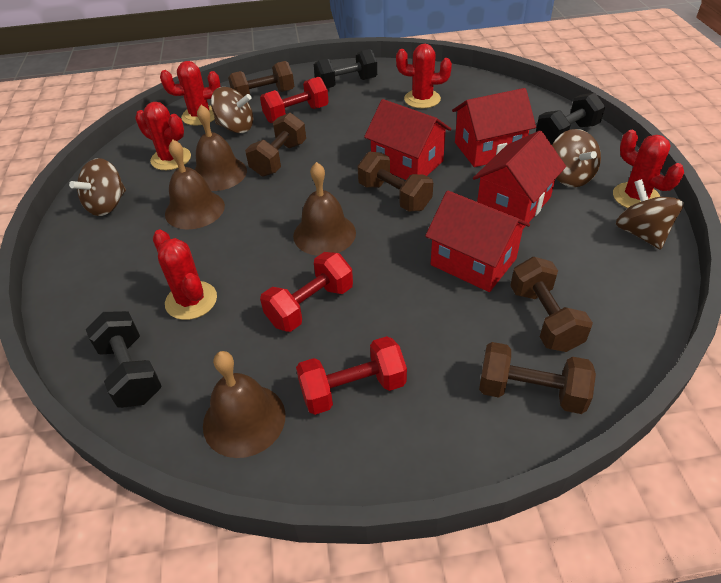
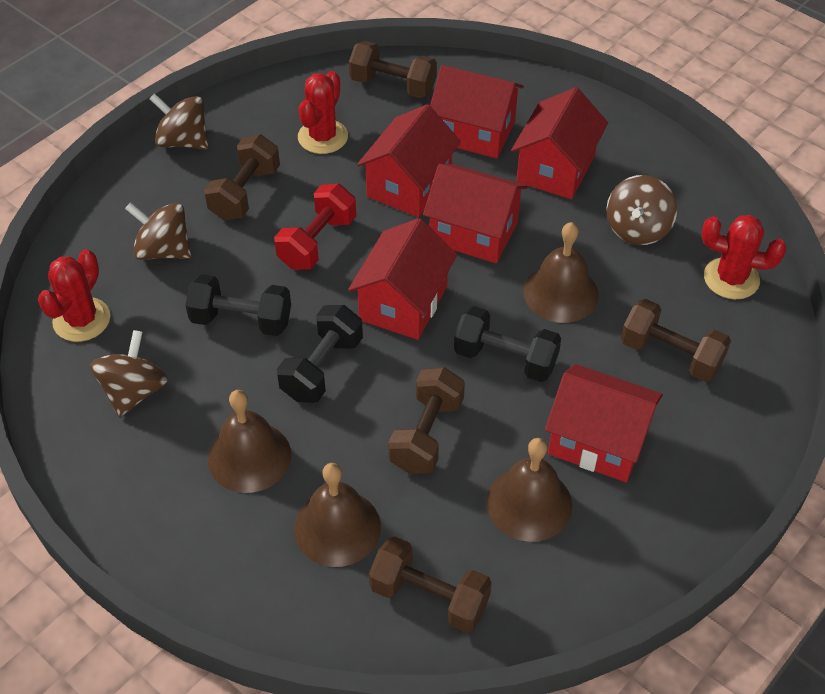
red cactus: [135,102,191,170] [153,229,217,320] [160,61,221,126] [396,44,452,108] [613,130,684,208] = 5 -> [38,249,110,342] [298,71,348,154] [701,215,786,299] = 3
red dumbbell: [260,77,329,123] [260,252,353,332] [296,336,407,415] = 3 -> [274,184,356,270] = 1
red house: [364,99,452,180] [425,191,530,292] [452,88,536,167] [473,131,566,229] = 4 -> [348,218,457,340] [357,104,461,217] [423,164,527,263] [430,65,524,158] [511,87,608,199] [545,364,663,482] = 6

